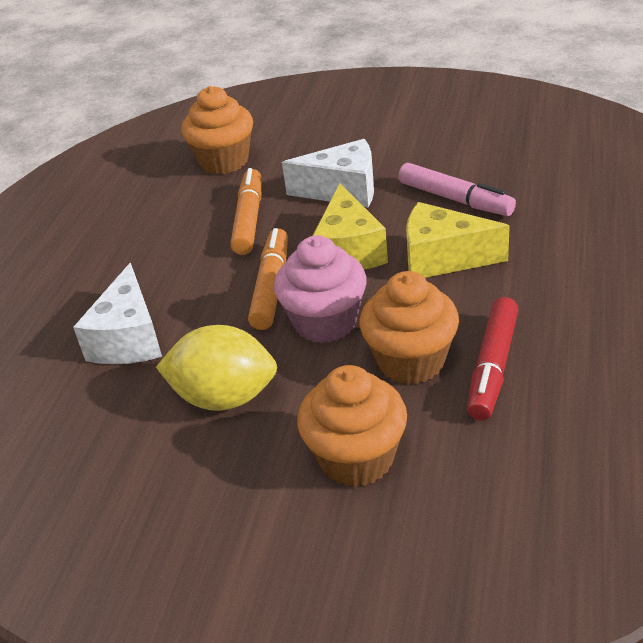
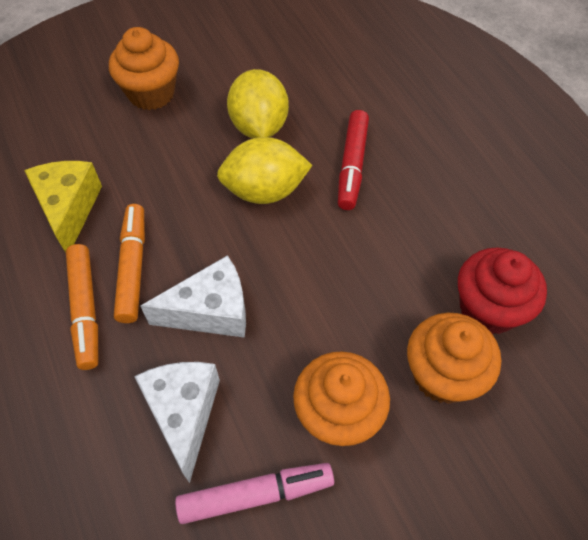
pink cupcake: [274,236,367,343] = 1 -> none = 0
red cupcake: none = 0 -> [458,247,547,334] = 1
yellow cheese: [313,183,388,270] [406,202,510,278] = 2 -> [24,161,102,253] = 1
yellow lemon: [156,325,277,411] = 1 -> [217,137,313,204] [227,69,289,138] = 2

